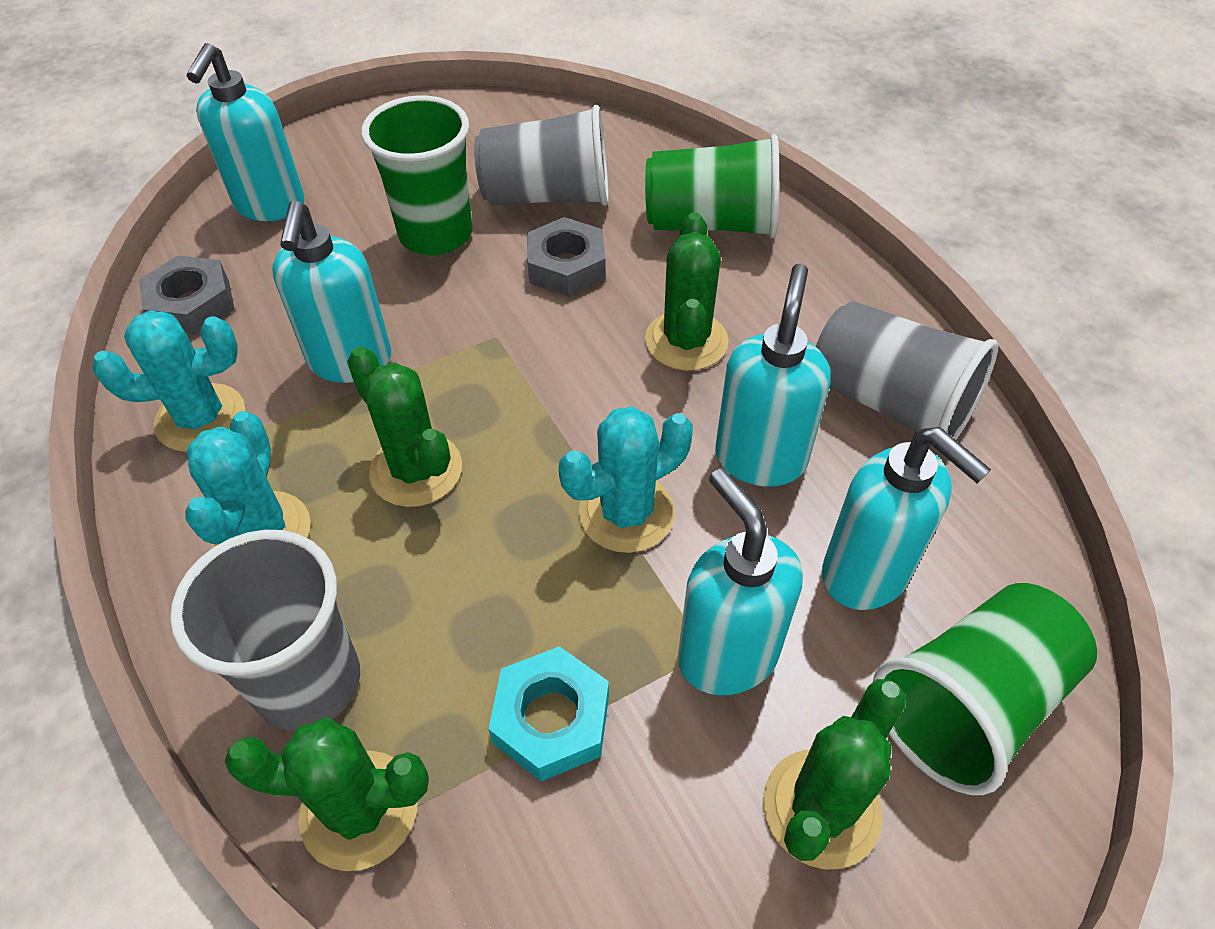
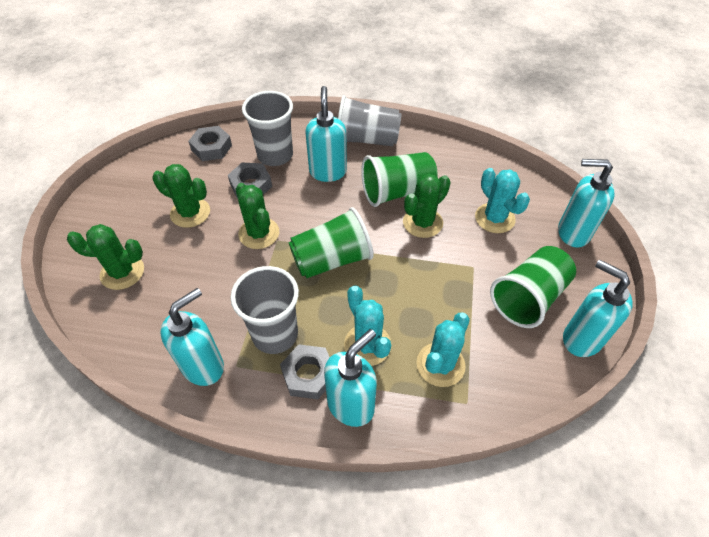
grey nut: [139,256,235,335] [527,217,606,297] = 2 -> [188,126,232,161] [228,163,272,199] [280,344,330,399] = 3
turquoise nut: [489,646,609,781] = 1 -> none = 0

